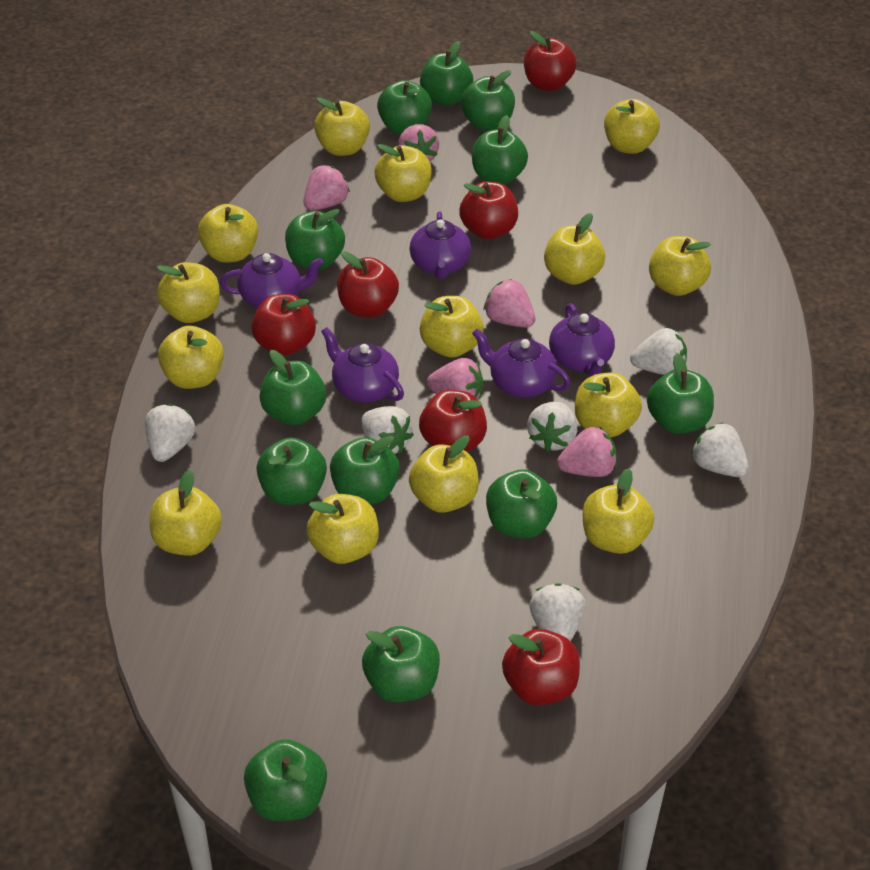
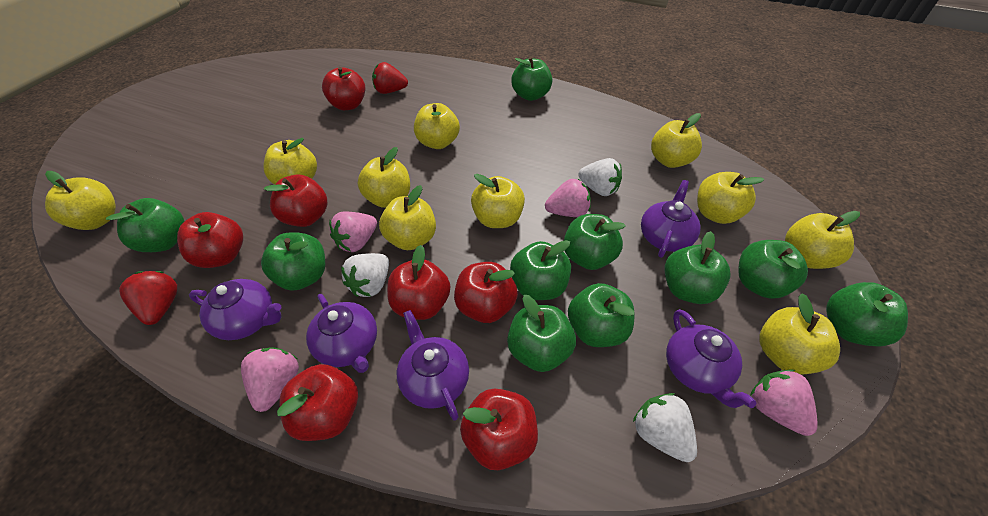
green apple: [244,739,327,821] [256,437,327,505] [259,350,326,425] [285,209,345,270] [330,436,400,504] [362,626,440,702] [377,80,432,134] [420,41,473,106] [461,70,515,130] [472,115,528,185] [486,469,557,538] [647,353,714,434] = 12 -> [106,198,184,252] [261,233,325,291] [507,295,576,372] [510,240,571,300] [511,57,552,101] [564,214,626,270] [568,283,634,347] [664,231,731,304] [738,240,808,299] [826,282,908,347] = 10
pink strawberry: [303,165,350,211] [398,124,439,162] [427,358,483,399] [483,279,535,328] [557,427,617,477] = 5 -> [241,347,299,412] [329,211,377,252] [545,179,591,217] [750,369,818,436] = 4
red apple: [251,294,316,356] [337,251,399,318] [419,390,487,452] [459,181,518,239] [502,629,580,705] [524,31,576,91] = 6 -> [177,212,243,268] [264,175,327,227] [277,364,358,441] [322,67,365,110] [387,245,450,320] [454,262,518,323] [460,388,538,470] = 7
red strawberry: none = 0 -> [119,271,177,325] [372,62,408,94] = 2
white strawberry: [145,404,195,462] [361,406,414,454] [527,402,577,452] [529,583,586,641] [630,328,687,375] [691,422,749,477] = 6 -> [341,253,389,297] [578,158,622,196] [633,393,697,462] = 3
yellow apple: [150,470,222,556] [157,262,220,323] [158,326,224,389] [198,204,258,263] [307,494,379,564] [314,97,370,156] [374,144,432,202] [409,435,479,513] [420,296,484,358] [544,213,605,285] [575,373,642,438] [583,468,654,554] [604,99,660,154] [649,236,711,296] = 14 -> [45,171,116,230] [264,138,317,184] [357,147,410,208] [379,185,436,250] [414,103,460,149] [471,174,525,228] [651,113,702,168] [697,172,765,224] [760,293,840,375] [785,211,860,269] = 10

